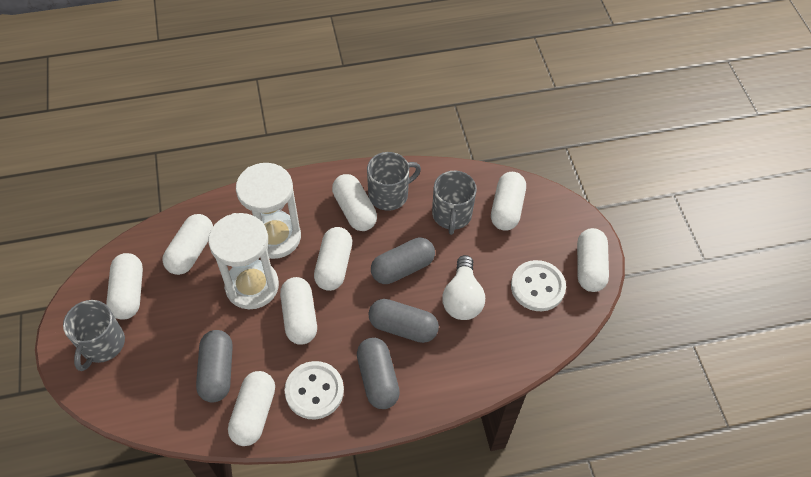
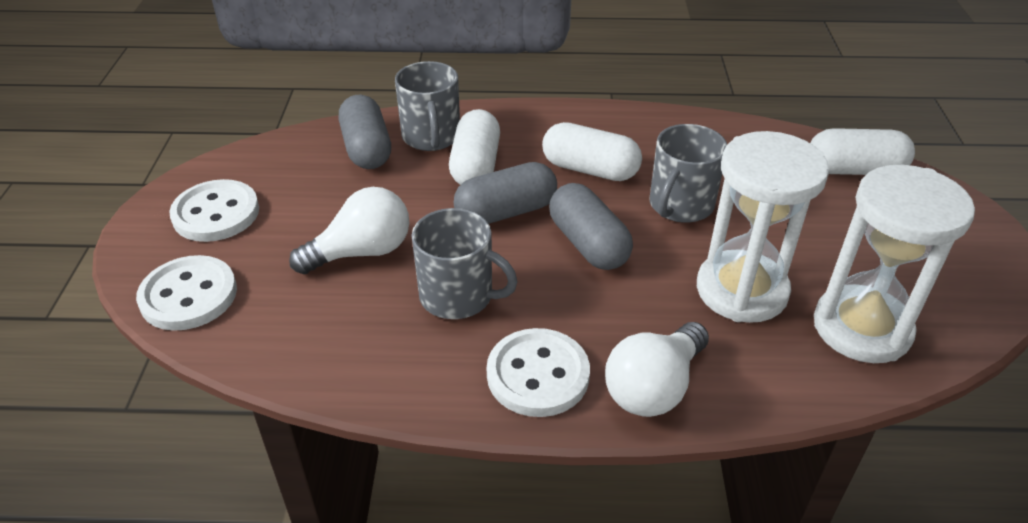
grey capsule: [196,330,233,402] [357,338,400,409] [368,299,439,343] [371,237,435,284] = 4 -> [339,95,391,169] [454,162,557,224] [549,183,633,270] = 3
white button: [284,361,344,419] [511,260,566,311] = 2 -> [136,255,237,331] [169,179,259,242] [487,328,590,417] = 3
white capsule: [106,253,143,320] [162,214,213,275] [228,371,275,446] [280,277,317,345] [314,227,352,291] [332,174,377,231] [491,172,526,231] [577,228,609,292] = 8 -> [449,109,500,185] [542,122,642,181] [810,128,915,175] = 3
white light bulb: [442,255,485,320] = 1 -> [289,187,409,274] [605,322,709,417] = 2

